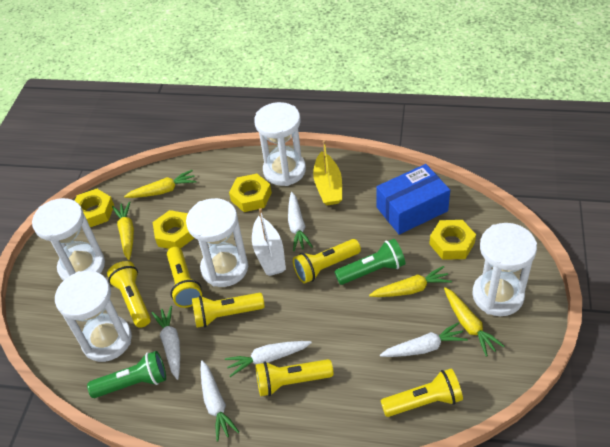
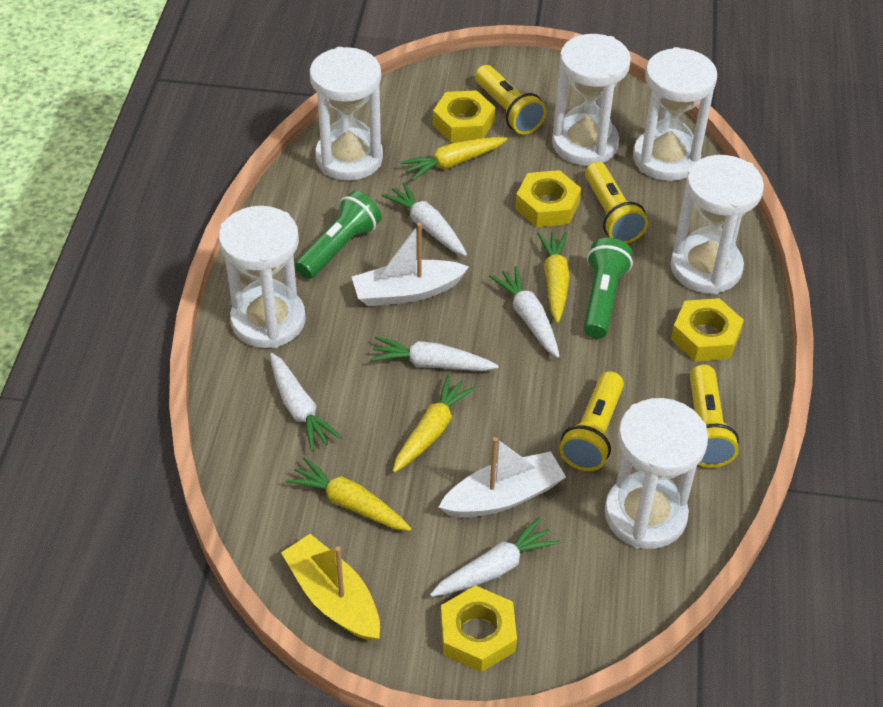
blue box: [376,164,450,235] = 1 -> none = 0
white boat: [252,208,286,276] = 1 -> [352,223,469,306] [439,437,566,518] = 2
white hourglass: [32,198,105,281] [55,271,132,362] [186,198,248,287] [254,102,306,186] [472,223,537,316] = 5 -> [218,206,306,349] [310,47,383,181] [552,34,631,166] [604,398,708,549] [633,47,717,181] [670,155,764,294] = 6
yellow flashlight: [107,261,151,328] [167,247,202,308] [192,293,265,328] [255,359,333,396] [293,239,361,283] [380,369,463,417] = 6 -> [475,65,546,134] [559,371,624,471] [585,162,648,244] [690,364,739,468] = 4

